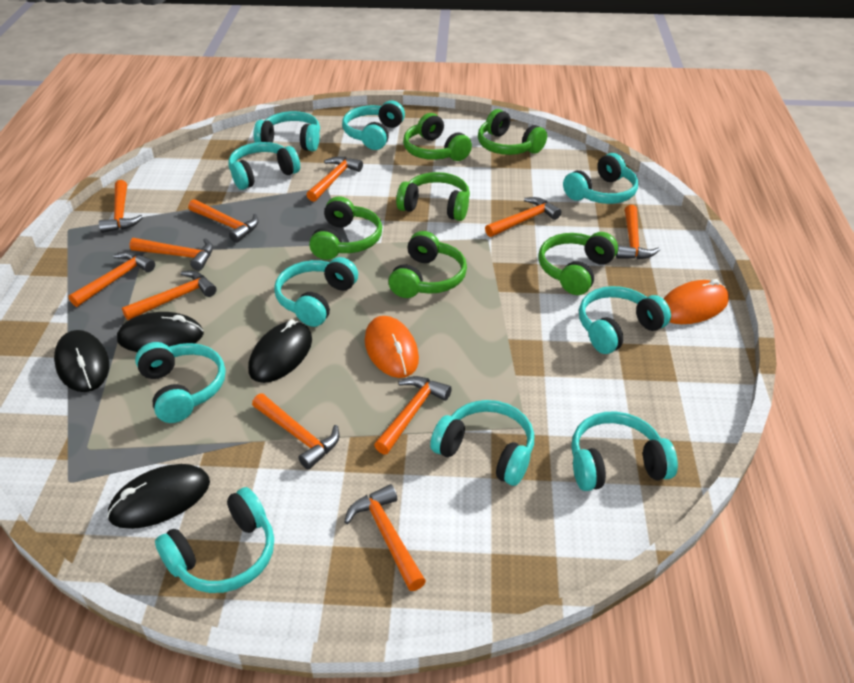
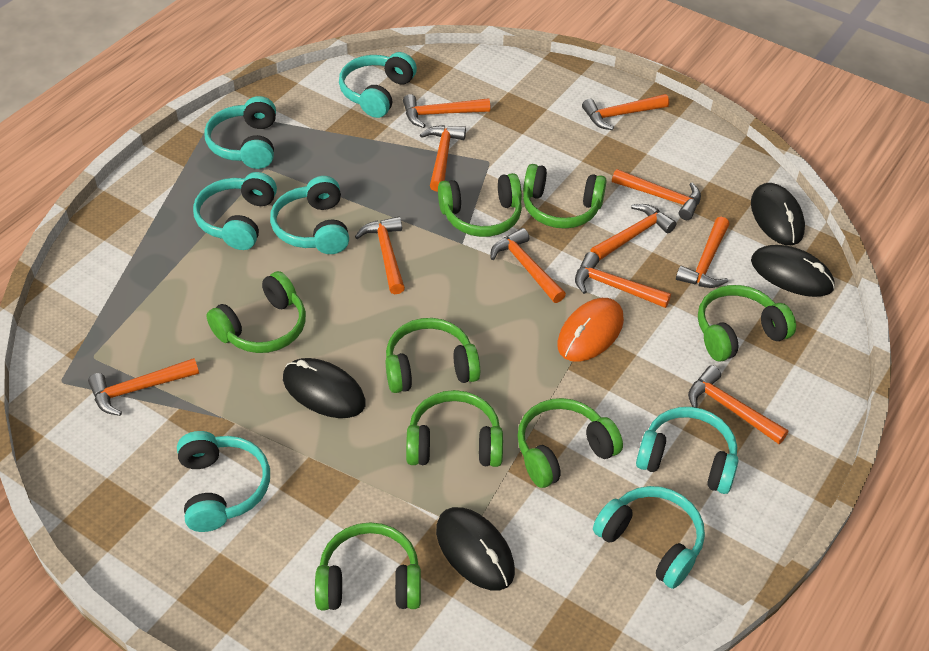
green headphones: [309,196,382,260] [389,231,467,298] [396,172,470,221] [403,113,472,161] [478,109,547,155] [538,232,618,295] = 6 -> [206,271,306,353] [315,522,421,610] [386,318,480,393] [406,390,503,467] [438,173,522,237] [517,398,623,488] [523,164,607,229] [698,285,796,362] = 8
orange mouse: [365,316,419,378] [663,279,729,324] = 2 -> [557,298,624,362] = 1
turquoise headphones: [135,342,225,423] [155,487,274,593] [229,142,300,190] [254,111,320,151] [274,257,358,327] [342,101,405,150] [430,400,534,486] [563,153,638,204] [571,411,678,491] [579,286,671,354] = 10 -> [177,431,270,532] [193,172,277,250] [204,96,276,169] [270,176,349,254] [339,52,417,118] [593,486,705,589] [636,407,738,494] = 7

